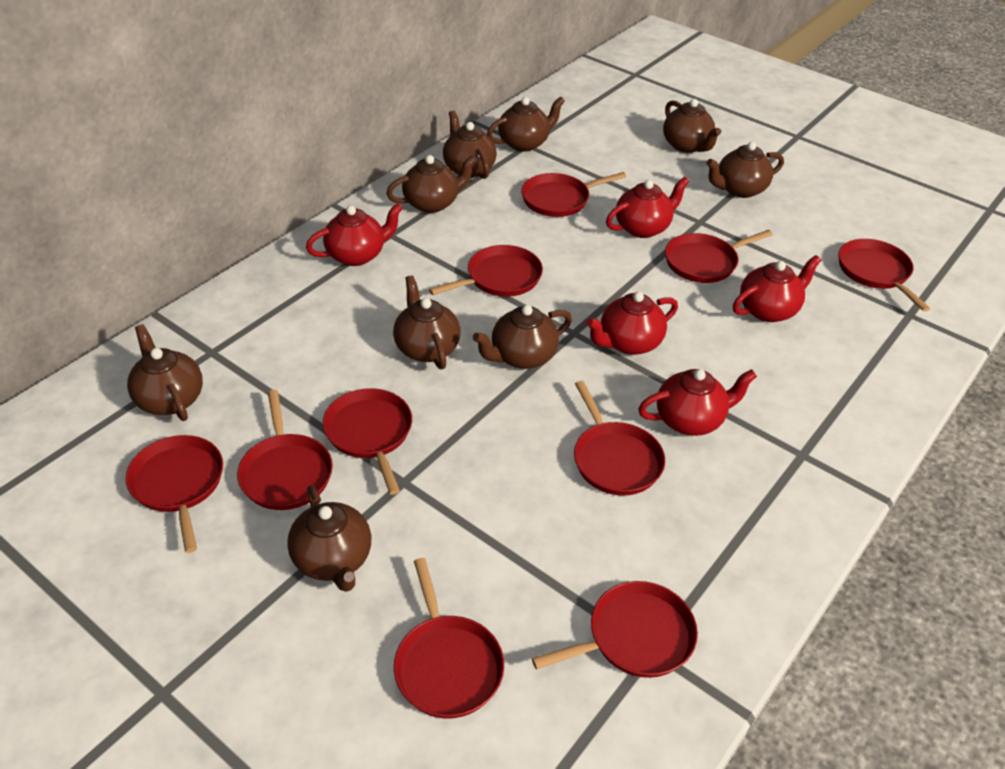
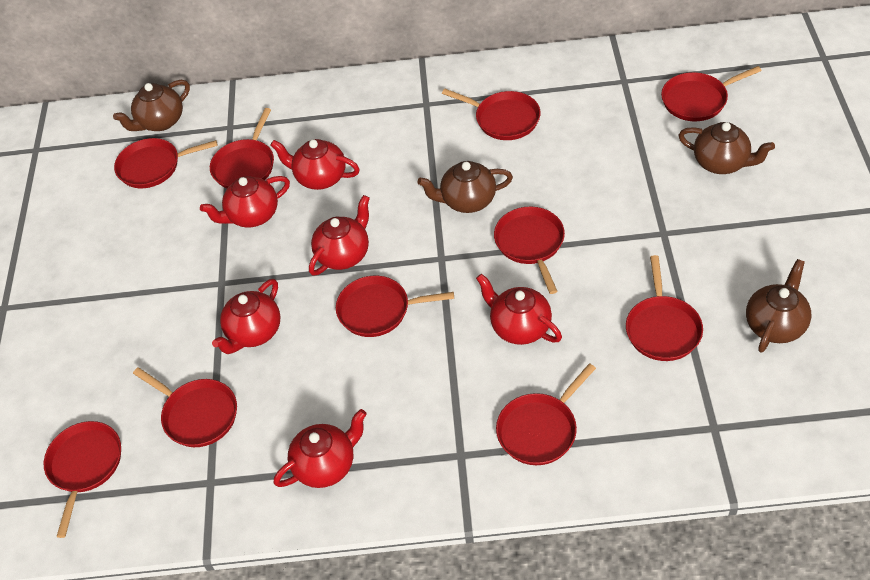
brown teapot: [127,324,203,421] [287,485,371,592] [386,155,477,213] [393,275,460,369] [443,110,497,179] [473,305,572,369] [487,96,565,152] [663,99,721,153] [706,142,784,198] = 9 -> [113,80,190,131] [417,161,513,213] [679,122,775,174] [746,259,811,353] = 4
red teapot: [306,203,403,266] [586,291,678,355] [606,177,689,238] [638,369,757,436] [733,255,821,322] = 5 -> [200,176,290,228] [212,279,280,354] [270,139,360,190] [274,409,367,488] [309,195,370,276] [476,274,562,345] = 6

